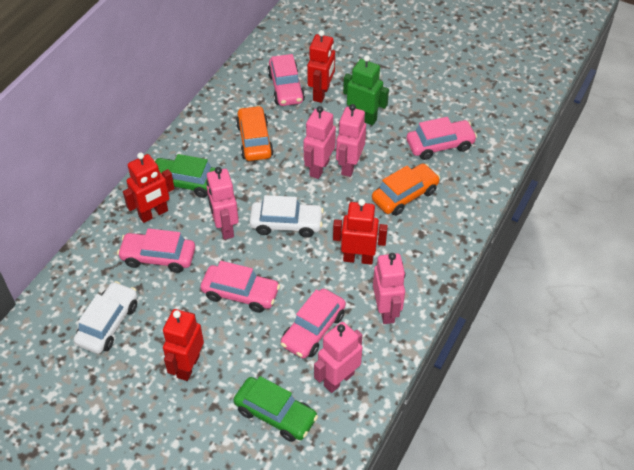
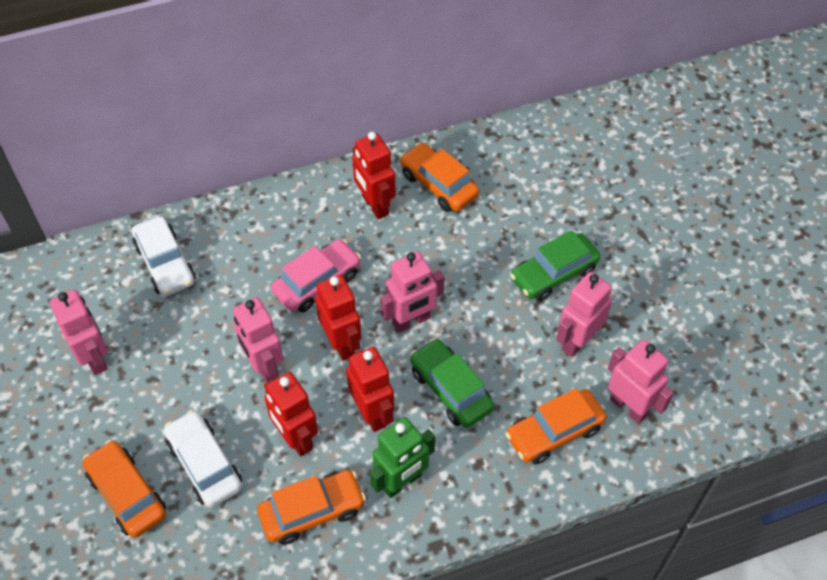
orange car: [236,106,274,161] [372,163,440,216] = 2 -> [83,440,166,538] [257,470,366,545] [400,142,479,212] [505,388,606,464] = 4
pink car: [117,228,195,273] [201,261,280,313] [267,54,305,106] [280,289,346,359] [407,117,477,160] = 5 -> [271,239,361,312] = 1

